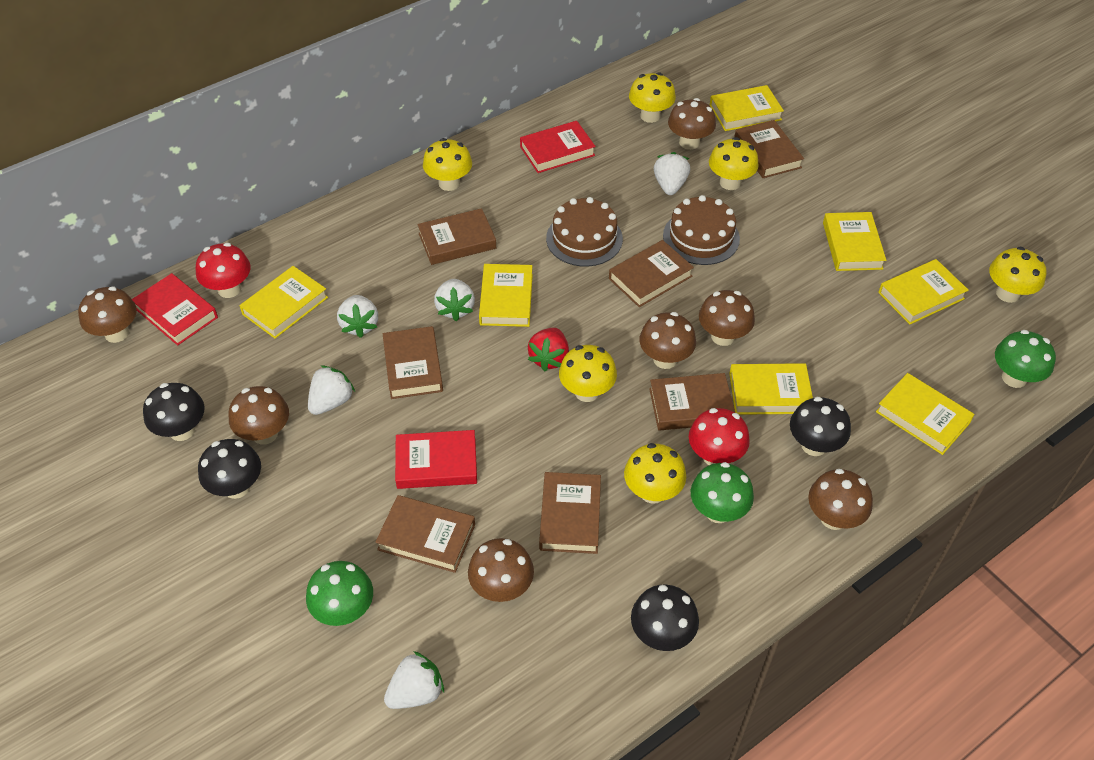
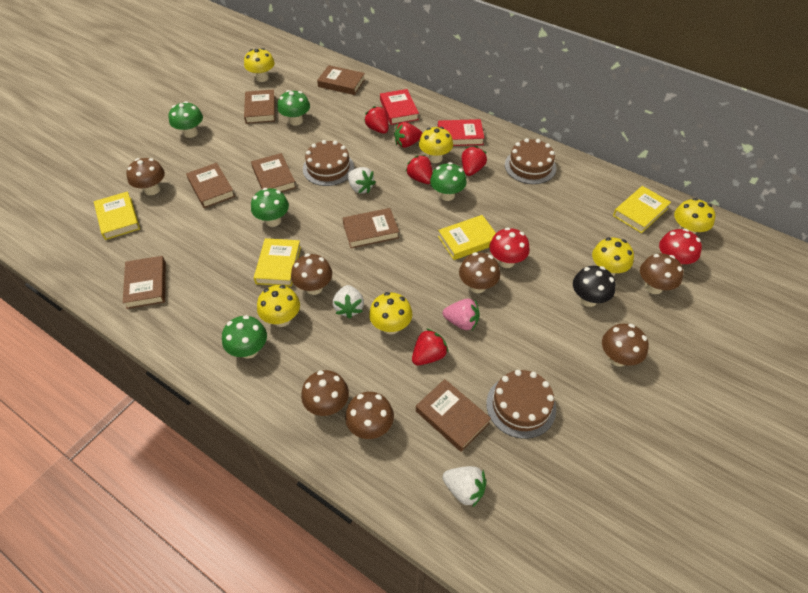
black mushroom: [143,383,205,441] [198,439,261,499] [631,585,699,651] [790,397,851,456] = 4 -> [573,266,616,307] = 1
brown cake: [546,197,623,267] [663,195,740,265] = 2 -> [303,140,354,186] [486,370,556,439] [505,138,556,184] = 3
green mushroom: [306,561,373,626] [691,462,754,523] [995,330,1056,388] = 3 -> [169,101,203,138] [222,315,267,359] [251,188,289,227] [277,90,310,125] [430,162,467,201] = 5
pink strawberry: none = 0 -> [443,299,479,330] = 1
red book: [132,273,218,346] [395,430,477,489] [520,121,596,173] = 3 -> [380,89,419,125] [438,119,484,146] = 2
red strawberry: [528,328,569,371] = 1 -> [364,106,389,134] [394,122,422,148] [406,155,433,184] [412,328,448,365] [462,146,487,176] = 5
white strawberry: [308,366,355,415] [337,295,378,338] [384,651,444,709] [434,279,475,321] [654,152,690,195] = 5 -> [333,285,364,319] [348,167,376,194] [442,466,487,508] = 3
yellow book: [239,266,328,339] [479,264,533,327] [710,85,784,131] [729,363,813,415] [823,212,886,271] [876,373,975,455] [878,259,969,325] = 7 -> [94,191,140,240] [254,238,301,287] [438,215,496,260] [613,186,671,233] = 4

